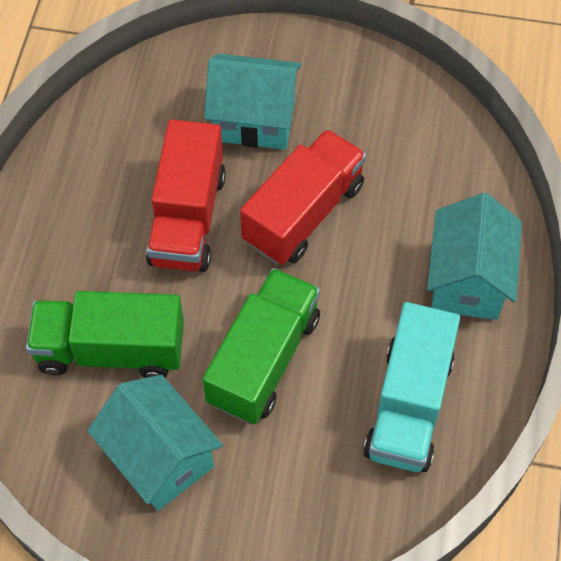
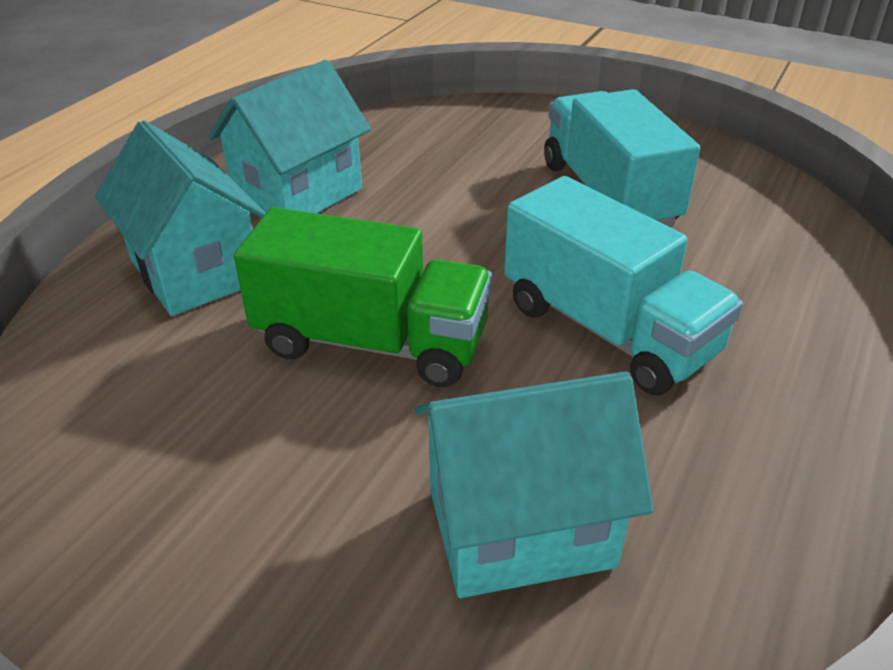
green truck: [26,291,184,378] [202,268,320,424] = 2 -> [234,207,492,387] = 1
red truck: [146,119,226,272] [240,129,366,265] = 2 -> none = 0
turquoise truck: [363,302,460,472] = 1 -> [504,176,743,395] [544,89,700,227] = 2

